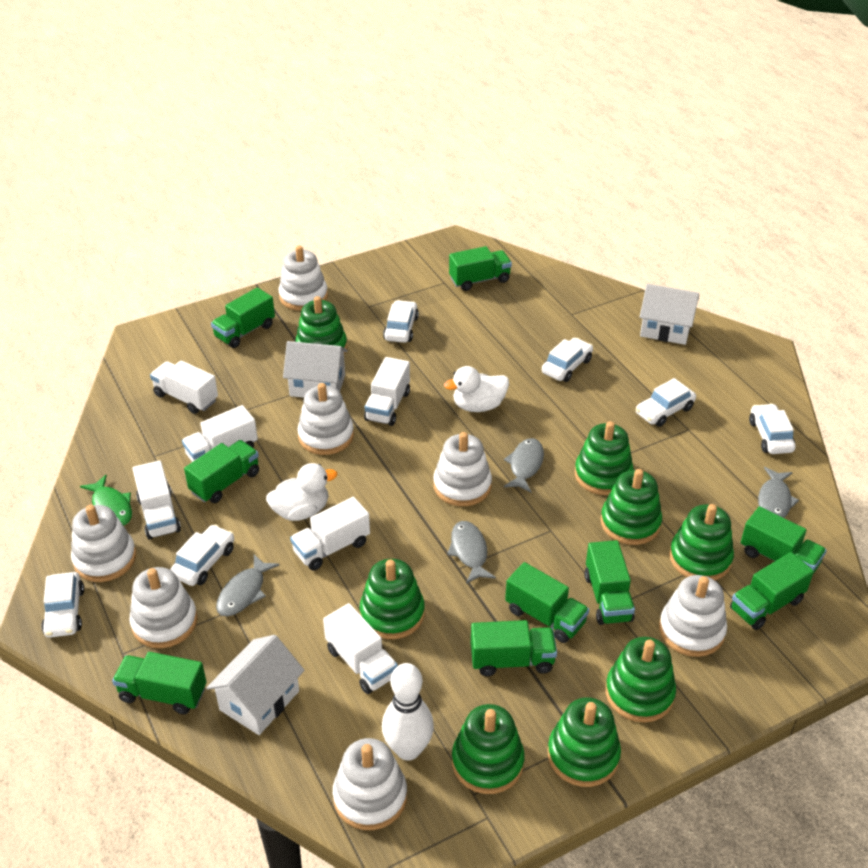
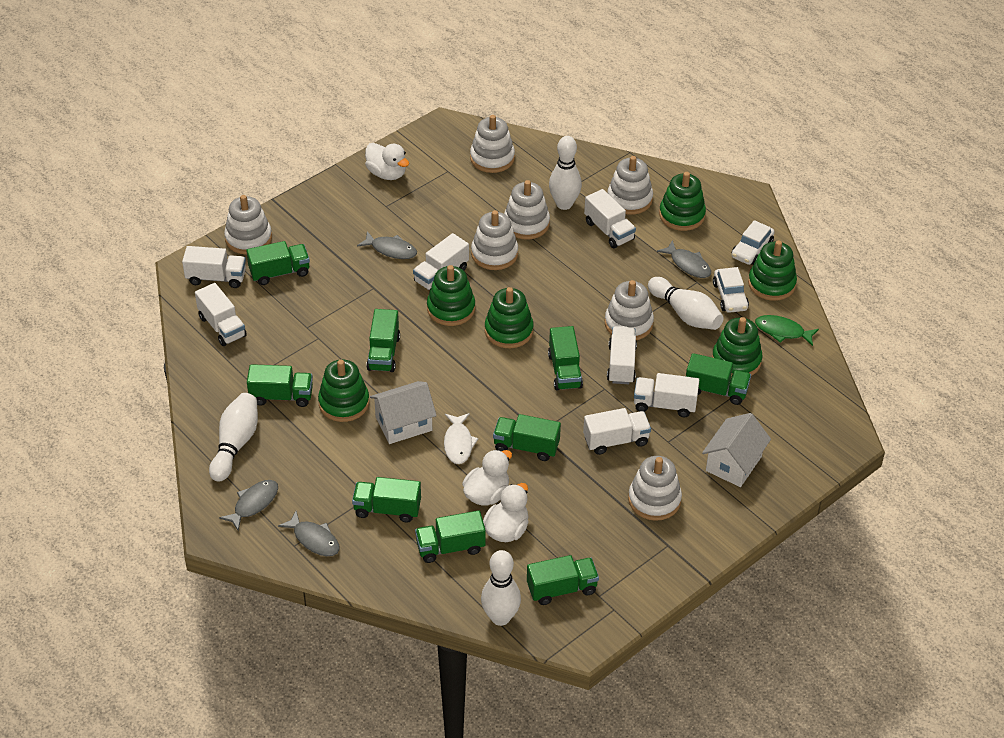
green stacking toy: [295,296,347,354] [360,559,425,639] [452,704,525,794] [548,697,621,787] [575,421,634,495] [600,469,662,545] [606,637,676,722] [669,504,734,580] = 8 -> [318,359,369,422] [427,265,475,326] [485,287,534,348] [659,172,706,231] [712,317,762,377] [748,240,797,301] = 6
white bowling pin: [382,663,434,761] = 1 -> [209,393,258,482] [481,550,521,626] [549,136,582,210] [648,277,724,330] = 4
white car: [41,572,84,638] [170,524,234,586] [383,300,419,343] [542,338,593,382] [636,378,696,427] [749,403,796,454] = 6 -> [713,267,749,313] [732,220,775,265] = 2
white duck: [266,463,337,521] [444,366,509,412] = 2 -> [365,143,409,180] [462,450,512,506] [483,483,529,542] = 3
white fish: none = 0 -> [444,413,478,464] = 1
white house: [207,635,305,735] [283,341,348,398] [640,284,699,345] = 3 -> [370,381,437,444] [702,413,771,487] = 2
white truck: [132,461,181,539] [150,360,218,414] [182,405,258,462] [290,497,370,571] [323,603,398,694] [364,357,410,426] = 6 -> [182,246,246,288] [195,283,247,346] [413,233,469,290] [583,408,651,455] [584,189,636,249] [607,326,637,384] [634,373,699,417] = 7

